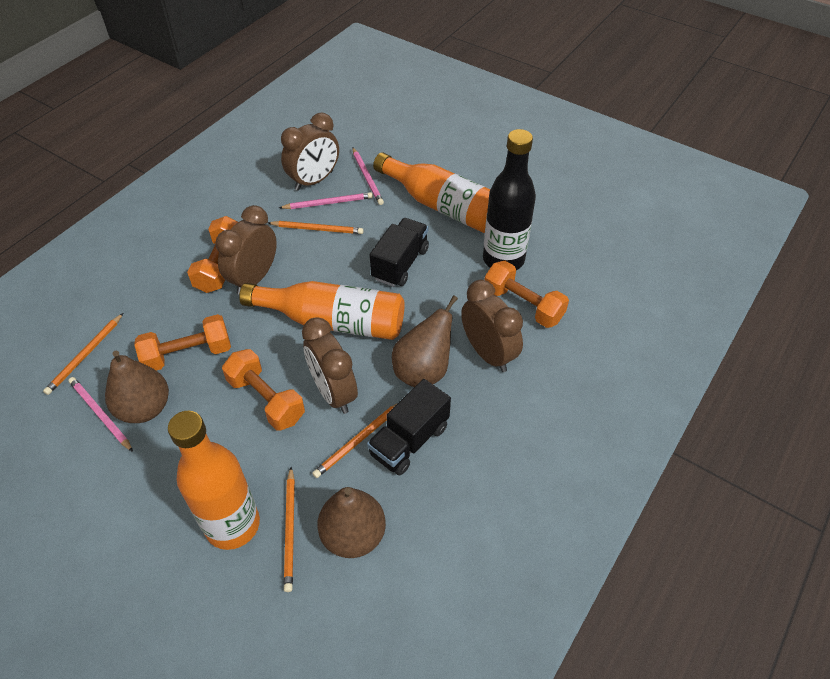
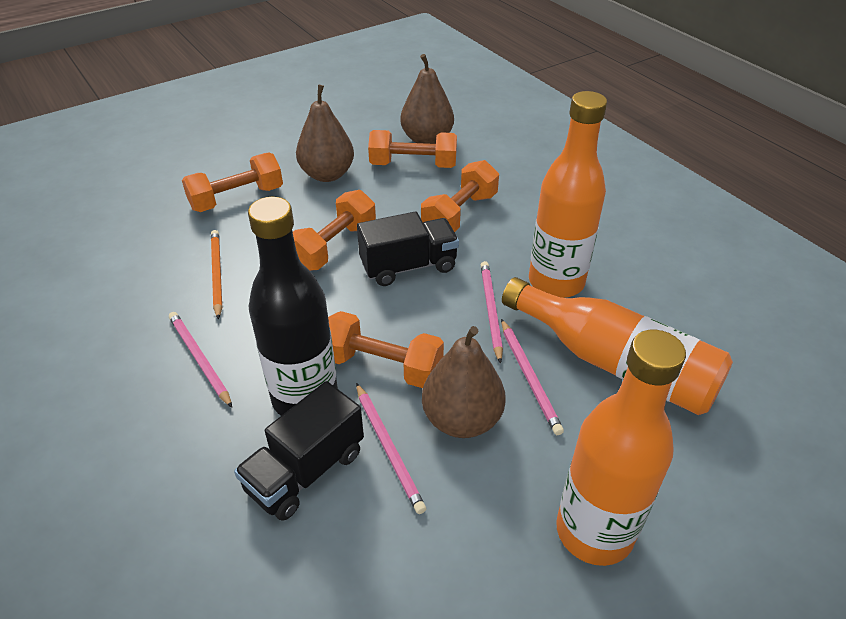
brown clock: [215,205,277,295] [281,113,339,191] [302,317,358,414] [461,280,523,372] = 4 -> none = 0
orange dumbbell: [134,314,231,371] [187,216,238,293] [222,349,305,430] [485,261,569,328] = 4 -> [182,153,283,212] [293,190,376,271] [328,311,444,388] [368,130,457,168] [421,160,499,232] = 5
orange pencil: [43,313,123,395] [268,221,364,234] [284,467,295,592] [312,403,398,478] = 4 -> [211,230,222,319] = 1
pink pencil: [68,377,133,452] [279,192,373,209] [352,147,384,205] = 3 -> [169,312,232,408] [356,383,426,514] [481,261,503,364] [501,319,564,435] = 4

